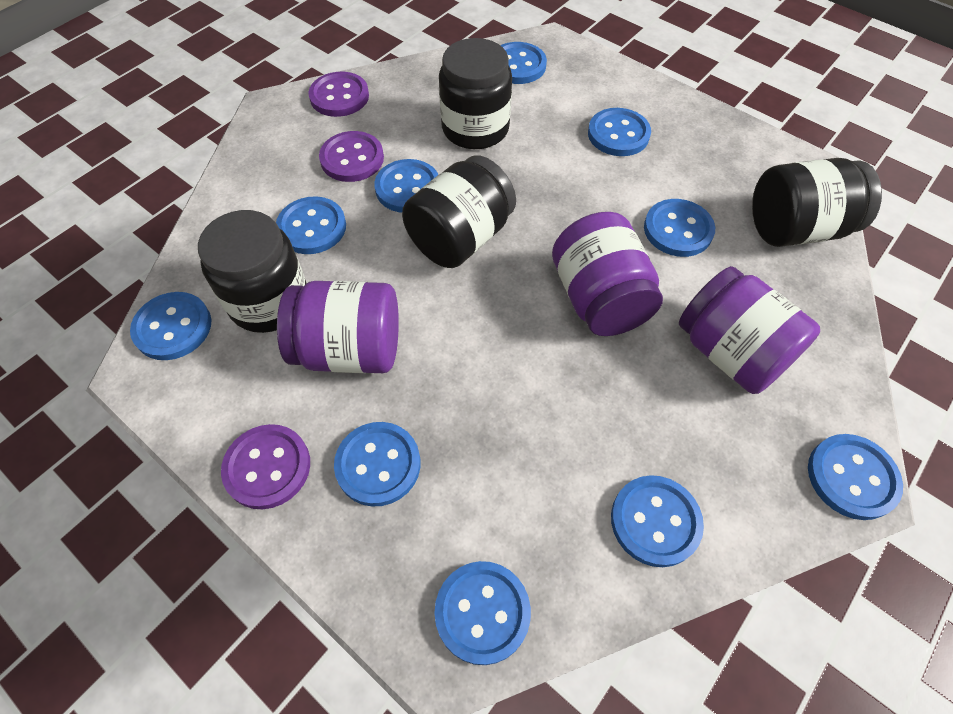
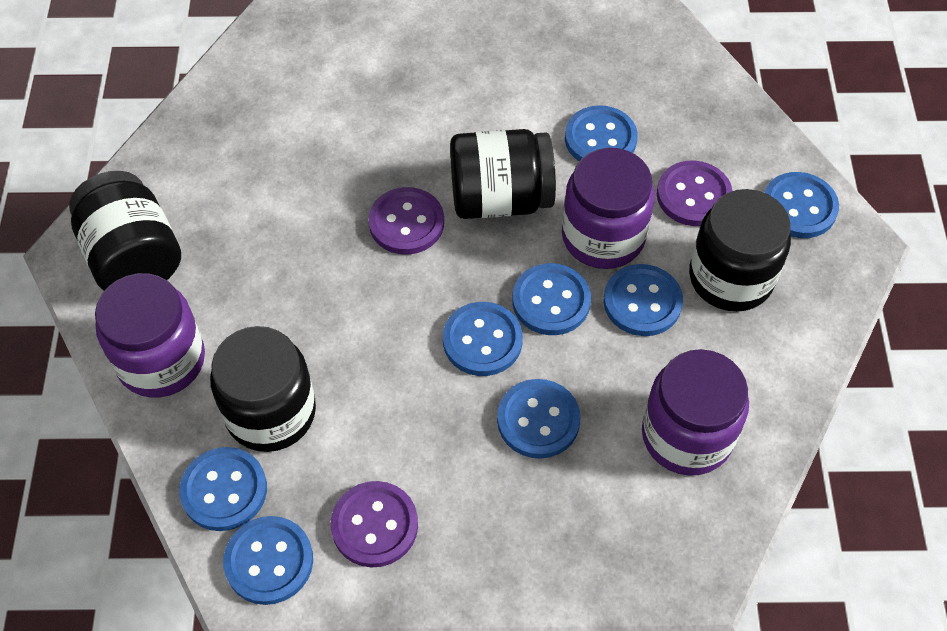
blue button: [130,292,211,360] [276,196,346,254] [334,422,420,507] [374,159,438,213] [434,561,531,665] [500,42,547,84] [588,108,651,156] [611,475,704,567] [644,199,715,257] [808,434,903,520] = 10 -> [179,447,267,531] [223,516,313,605] [443,302,523,376] [497,379,581,459] [512,263,591,335] [565,105,638,161] [603,264,683,336] [764,172,839,238] = 8

